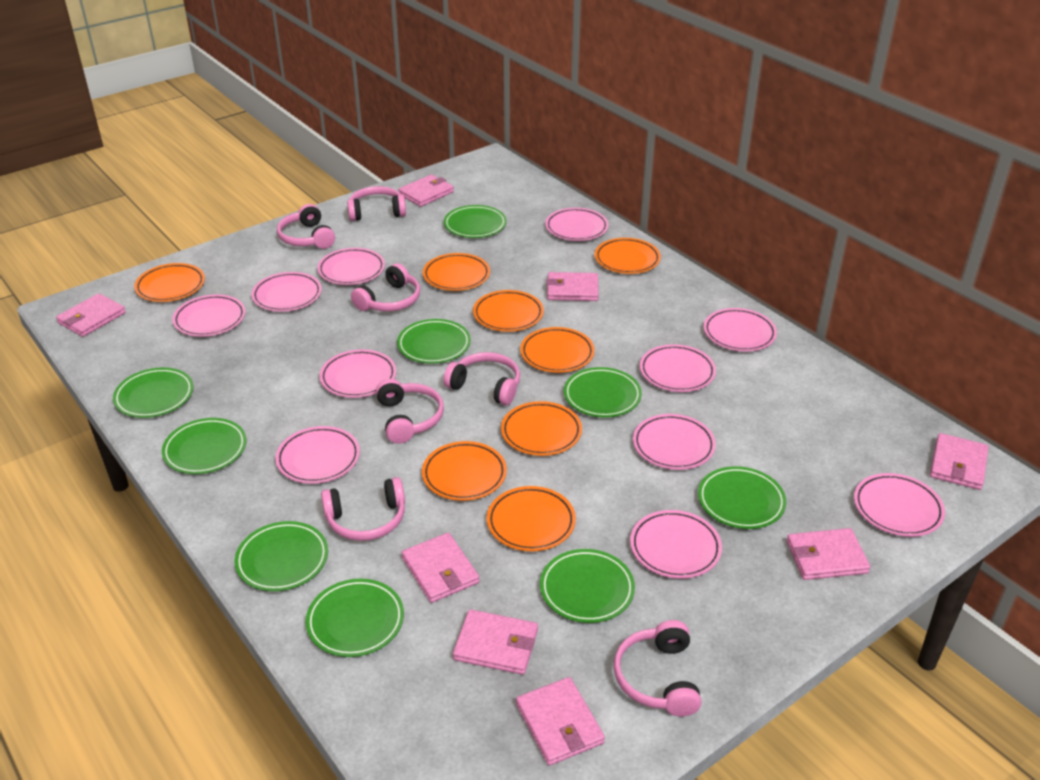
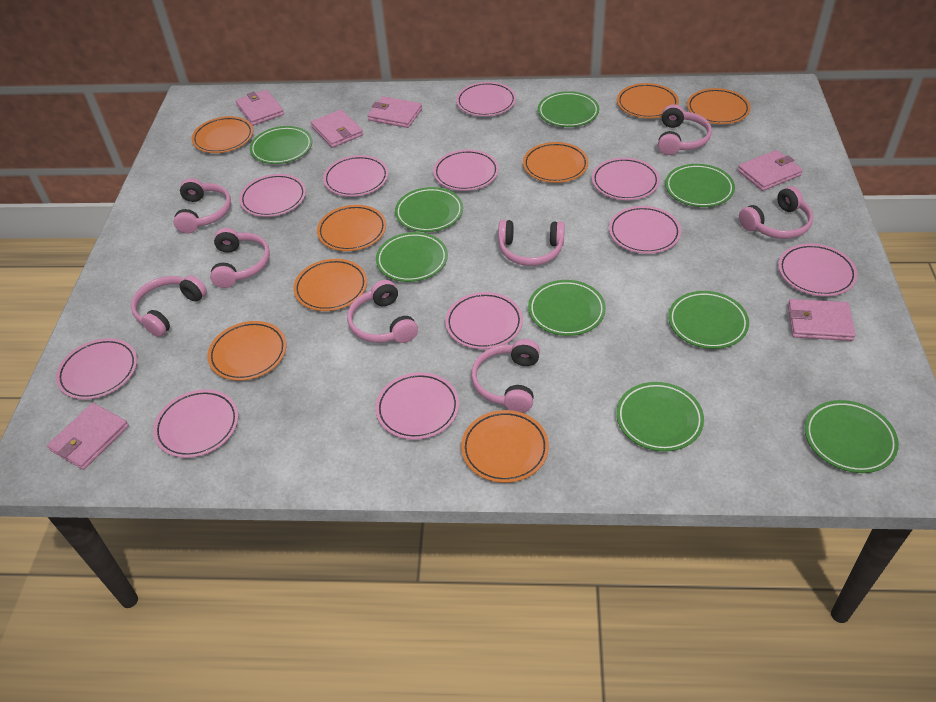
pink headphones: [277,204,335,249] [321,477,405,541] [347,186,406,221] [351,263,420,311] [376,379,444,444] [444,352,520,405] [614,620,701,717] = 7 -> [131,275,207,337] [174,178,231,233] [210,228,270,288] [347,280,418,343] [471,339,540,413] [498,220,565,266] [658,104,712,155] [739,186,813,239] = 8
pink wallet: [56,293,126,337] [398,174,454,207] [402,533,479,603] [453,609,538,675] [516,677,605,766] [546,272,599,301] [787,528,870,580] [930,433,989,490] = 8 -> [47,403,129,470] [236,89,284,126] [311,110,363,148] [368,96,422,128] [738,150,803,191] [788,299,856,341] = 6

